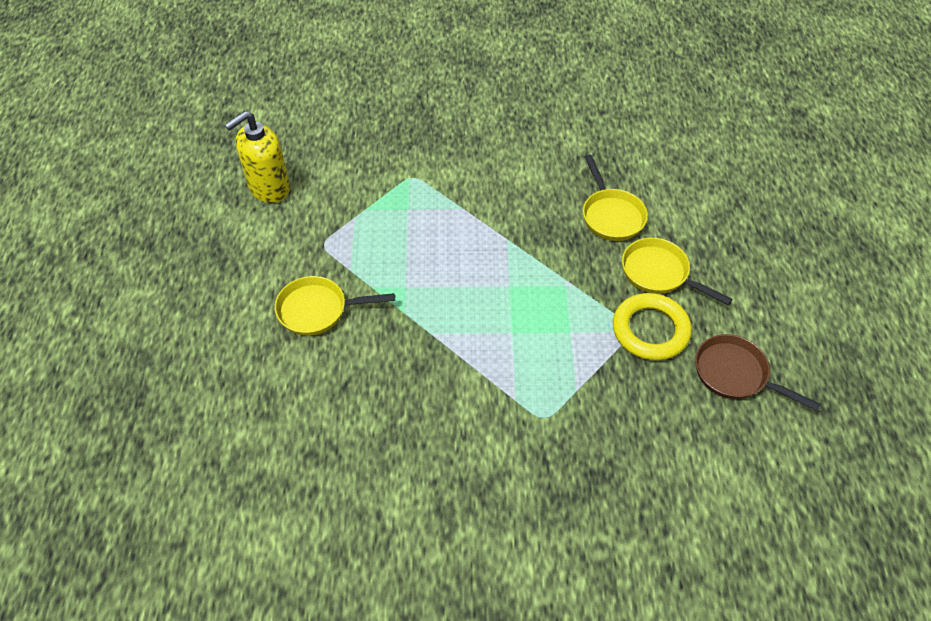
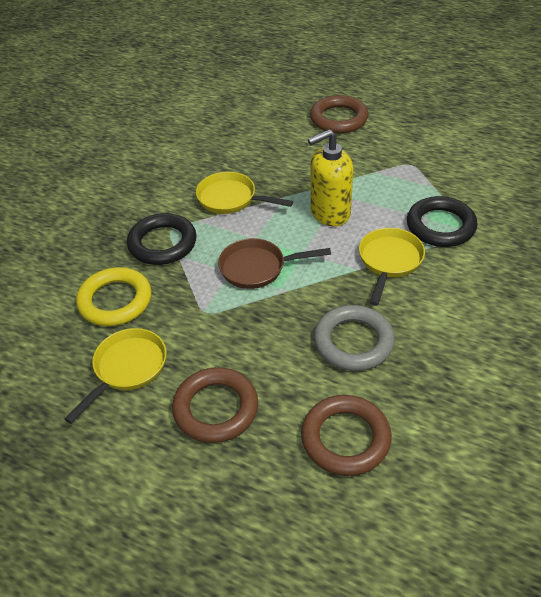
black ring: none = 0 -> [127,213,197,265] [407,196,478,247] = 2
brown ring: none = 0 -> [172,367,258,443] [301,395,392,476] [310,95,368,133] = 3
grey ring: none = 0 -> [314,305,395,371] = 1

